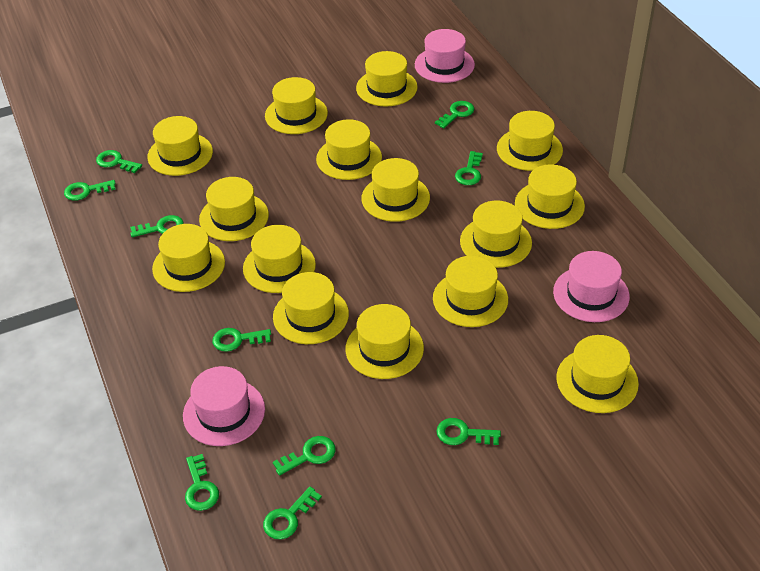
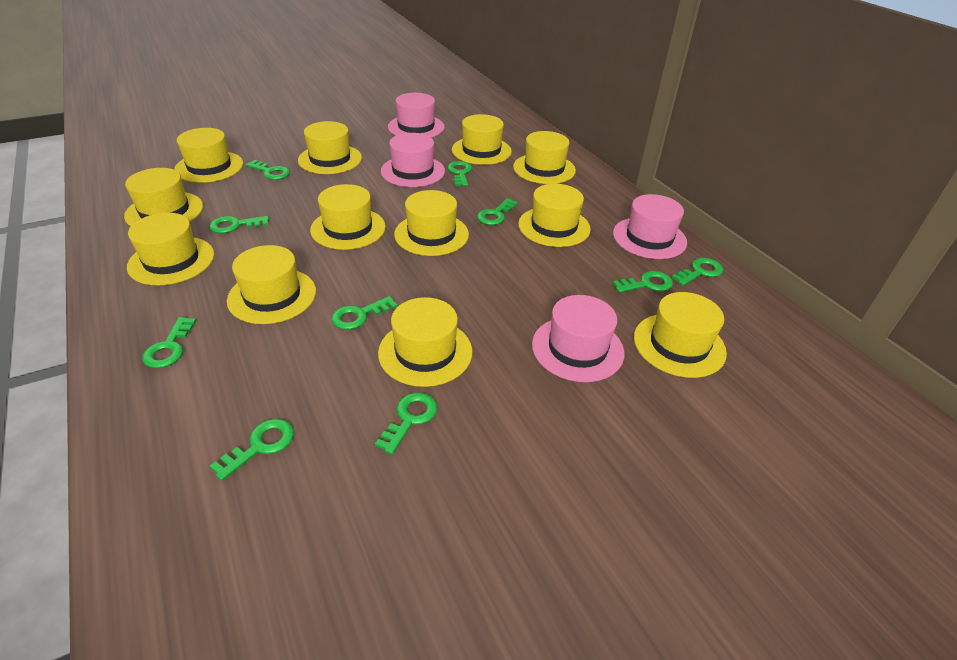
pink hat: [183,366,265,446] [415,29,475,83] [553,251,630,322] = 3 -> [381,133,445,187] [388,93,445,138] [532,295,624,382] [613,194,687,259] = 4
yellow hat: [147,116,213,176] [152,224,225,292] [199,177,269,241] [243,225,316,293] [265,77,328,134] [273,272,349,344] [316,119,382,180] [345,304,424,379] [356,51,418,107] [362,158,430,222] [433,256,508,327] [460,201,532,268] [497,111,563,171] [515,164,585,229] [556,335,639,413] = 15 -> [124,168,203,226] [127,213,214,285] [174,128,243,183] [227,245,316,324] [298,121,362,174] [310,184,386,250] [378,297,473,387] [394,190,469,256] [452,114,512,165] [513,131,576,184] [518,184,591,247] [634,292,727,378] = 12

